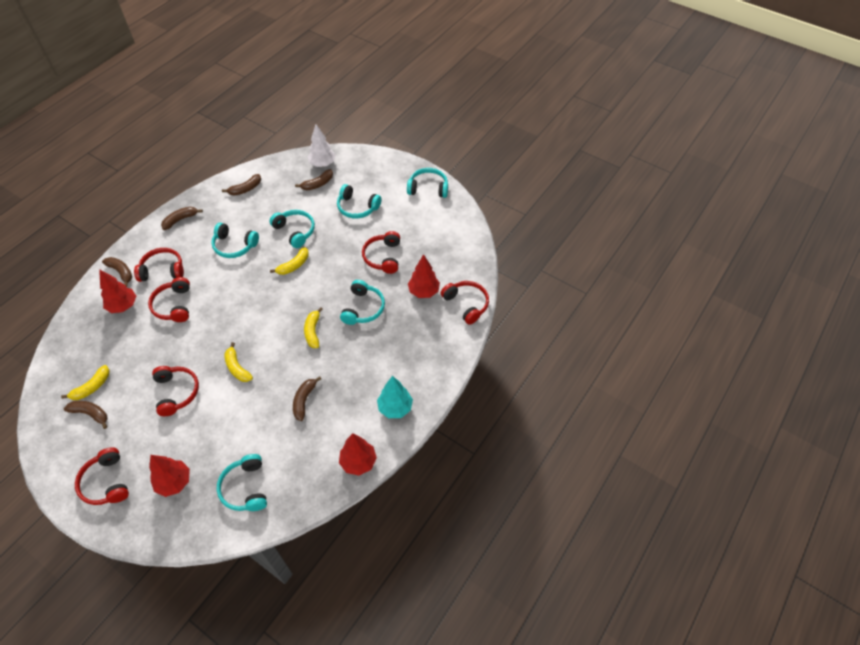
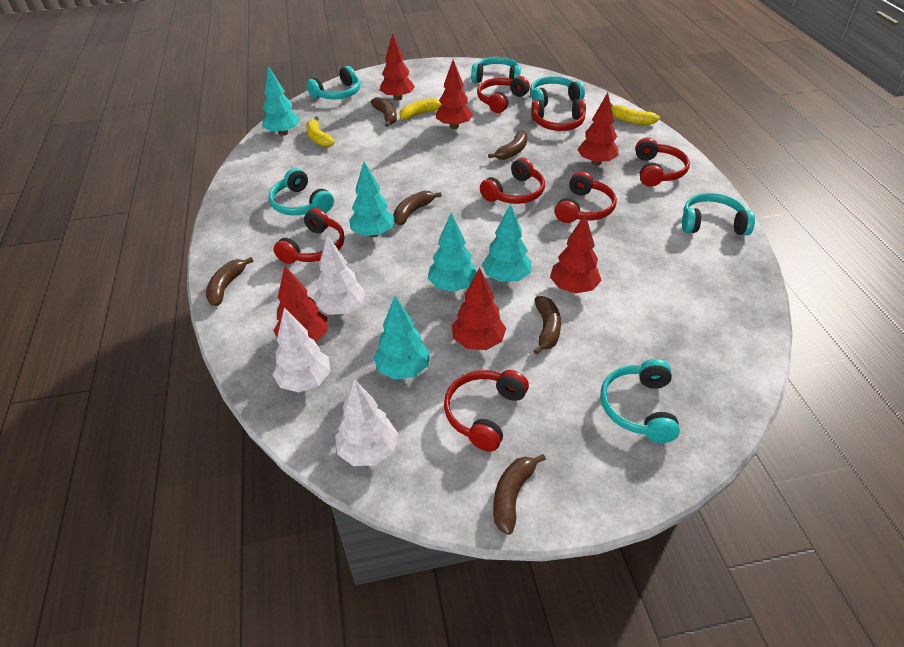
red headphones: [75,447,129,505] [134,248,184,282] [148,277,190,322] [152,366,199,416] [362,231,400,274] [441,281,489,325] = 6 -> [274,208,345,264] [444,370,529,452] [477,76,530,113] [480,157,545,204] [531,99,586,131] [555,171,617,223] [635,137,690,187] = 7
red tree: [99,269,136,313] [149,455,190,497] [339,433,377,476] [408,254,440,298] = 4 -> [274,266,328,342] [380,33,415,101] [436,60,473,129] [452,267,506,350] [550,214,602,293] [577,92,619,165] = 6
turquoise tree: [377,376,413,418] = 1 -> [263,66,301,136] [349,162,395,237] [374,296,430,380] [428,213,477,292] [482,203,531,282] = 5
white tree: [308,124,336,167] = 1 -> [272,308,331,392] [314,235,366,315] [335,379,398,466] = 3
yellow banana: [61,365,109,400] [225,342,253,382] [270,247,309,275] [304,307,323,348] = 4 -> [306,117,335,147] [399,98,442,120] [610,103,660,125] = 3

